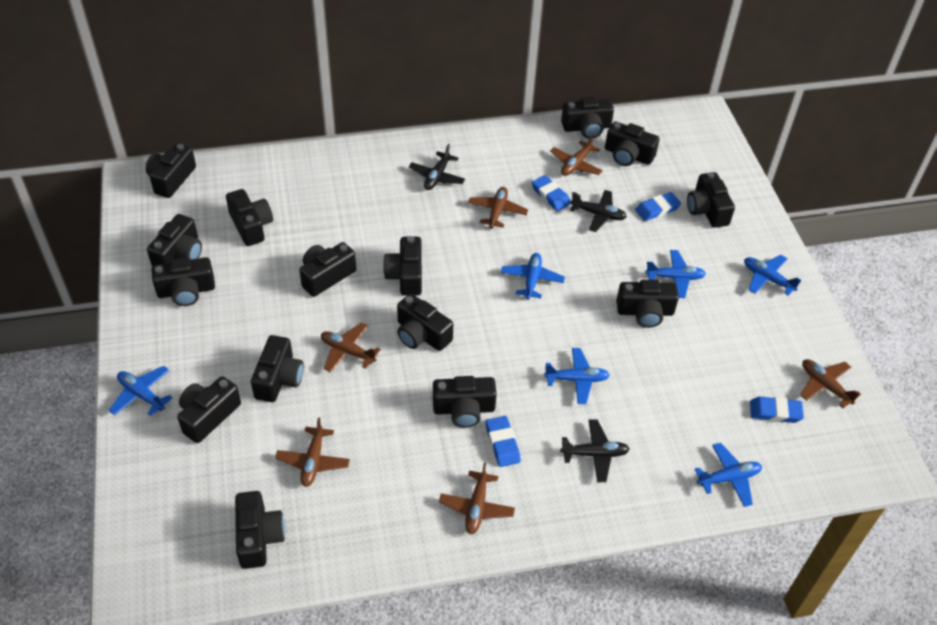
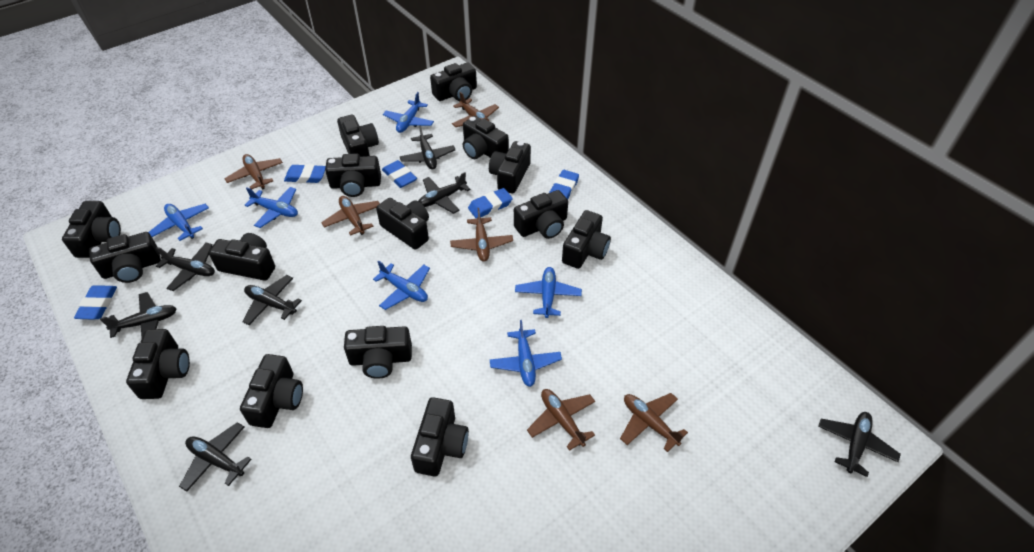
black plane: [409,144,465,190] [560,419,629,482] [570,190,627,232] = 3 -> [100,292,177,338] [156,243,215,291] [179,422,252,492] [242,275,302,325] [400,125,456,170] [419,172,470,214] [818,412,901,477] = 7
blue eraser: [486,416,521,467] [532,175,571,211] [635,192,681,221] [750,397,804,423] = 4 -> [74,285,117,320] [284,164,326,183] [382,160,417,188] [468,188,513,219] [549,170,579,199] = 5

